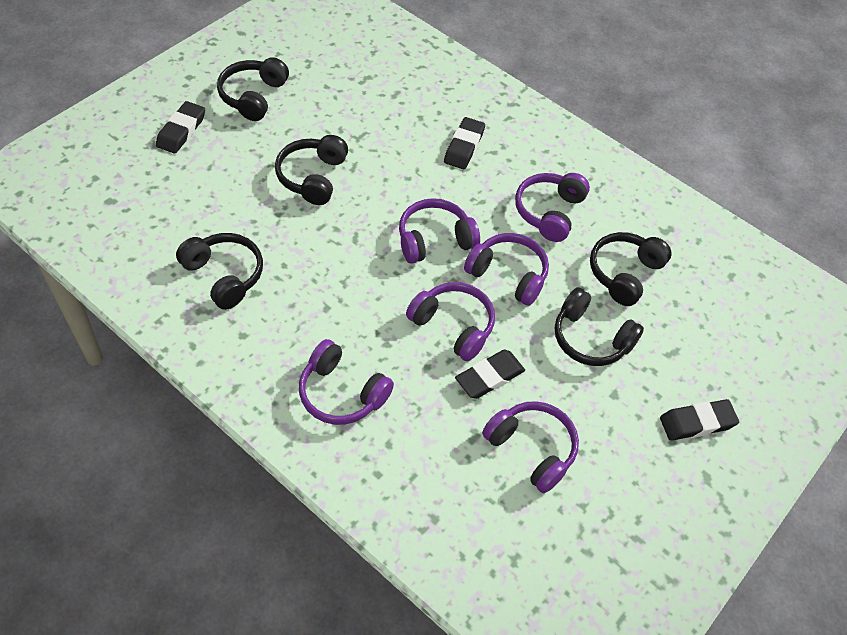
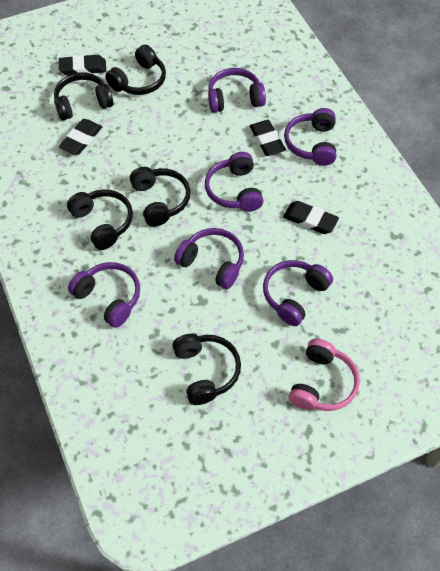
pink headphones: none = 0 -> [289,339,360,411] = 1

